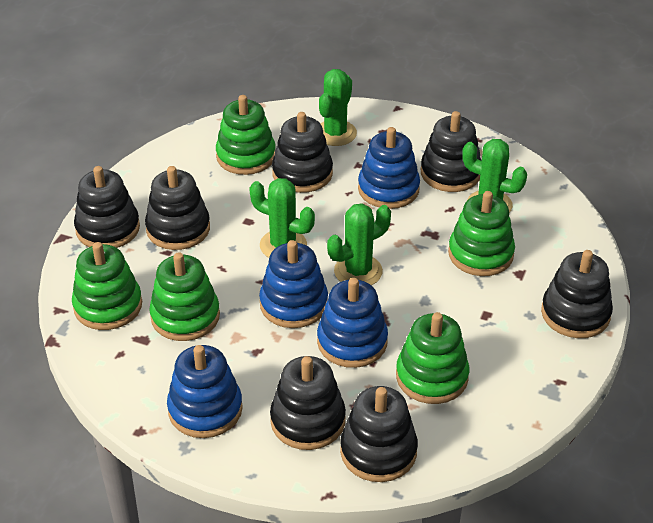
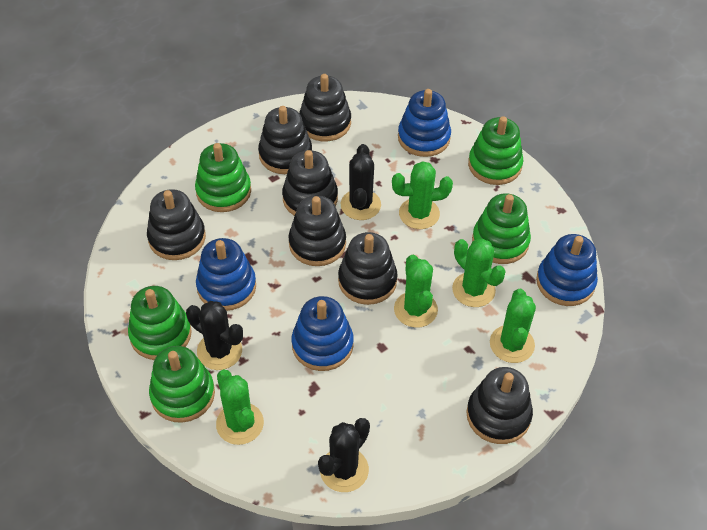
black cactus: none = 0 -> [186,301,243,370] [318,418,370,492] [341,144,381,220] = 3
green cactus: [249,178,315,258] [319,69,357,146] [327,203,391,285] [462,139,527,213] = 4 -> [216,370,264,445] [392,161,453,229] [394,255,438,328] [452,238,506,307] [490,289,536,363] = 5

